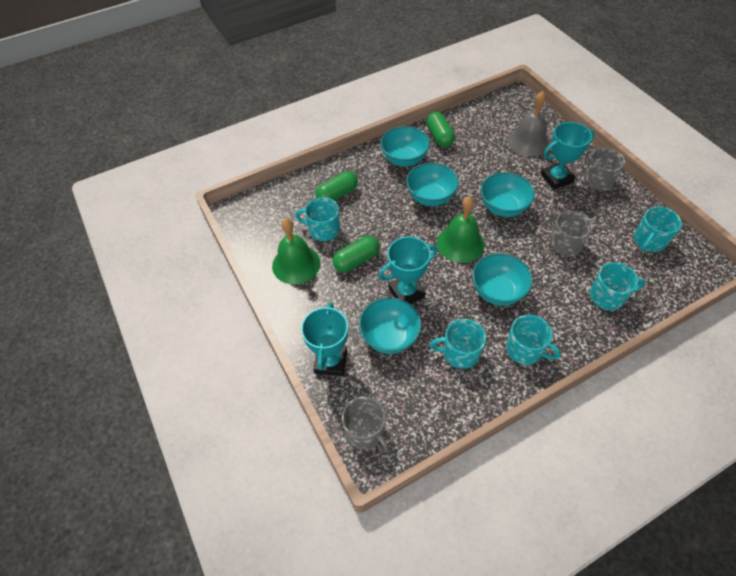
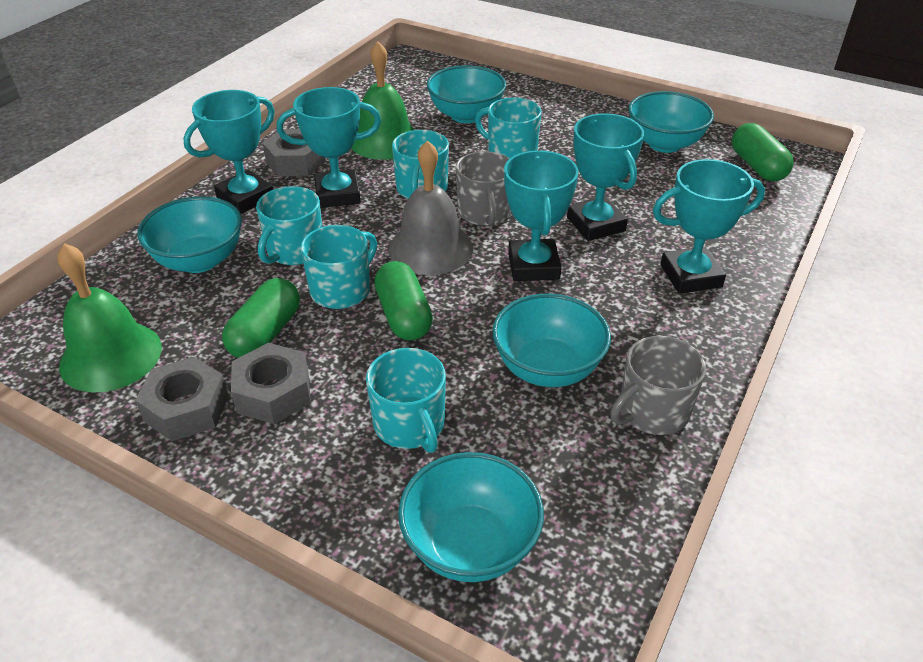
grey mug: [342,396,390,453] [549,211,593,256] [584,148,625,190] = 3 -> [456,151,511,226] [610,336,706,435] = 2
grey nut: none = 0 -> [135,357,229,441] [231,343,311,424] [263,129,326,176] = 3
turquoise trophy: [301,302,348,376] [378,236,438,304] [541,122,595,190] = 3 -> [183,90,275,214] [277,87,381,208] [504,150,578,281] [567,113,644,241] [653,159,765,294] = 5

